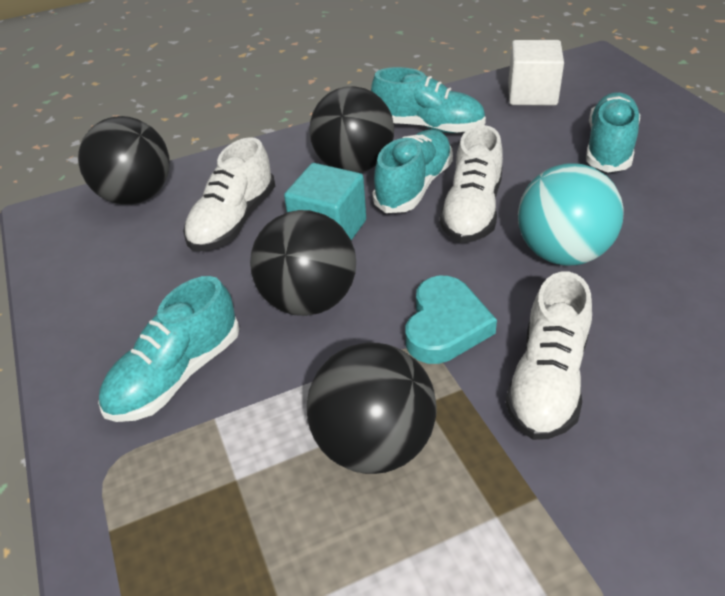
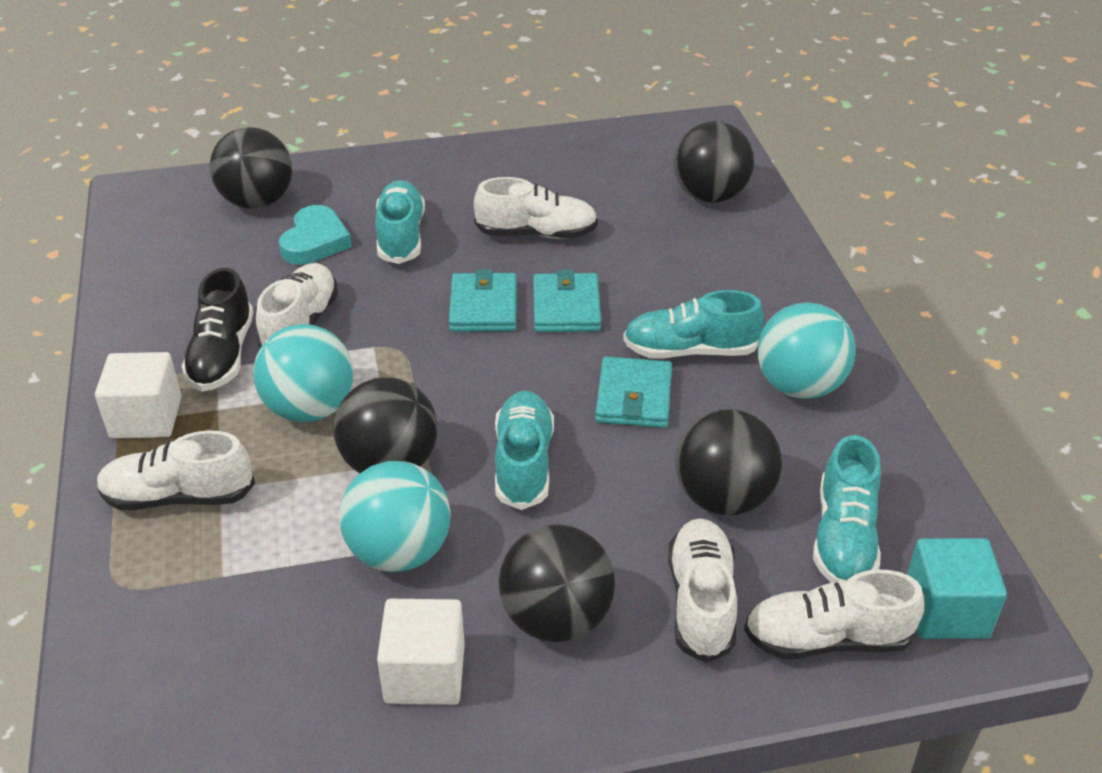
black ball: [78,116,170,204] [250,210,356,316] [307,342,437,474] [309,86,394,173] = 4 -> [209,127,292,209] [334,377,438,473] [499,524,615,642] [673,121,754,203] [675,409,782,515] = 5
black shoe: none = 0 -> [181,268,254,392] = 1
turquoise ball: [518,163,624,266] = 1 -> [253,324,353,422] [339,461,451,572] [758,302,856,399] = 3
turquoise wallet: none = 0 -> [449,269,517,332] [533,269,601,332] [595,357,672,428] = 3
white cube: [508,40,564,106] = 1 -> [95,352,182,439] [377,599,465,705] = 2
white shoe: [183,137,275,251] [439,125,503,243] [505,272,592,440] = 3 -> [97,430,255,510] [256,263,338,349] [474,177,598,239] [668,518,737,663] [744,569,924,659] = 5

